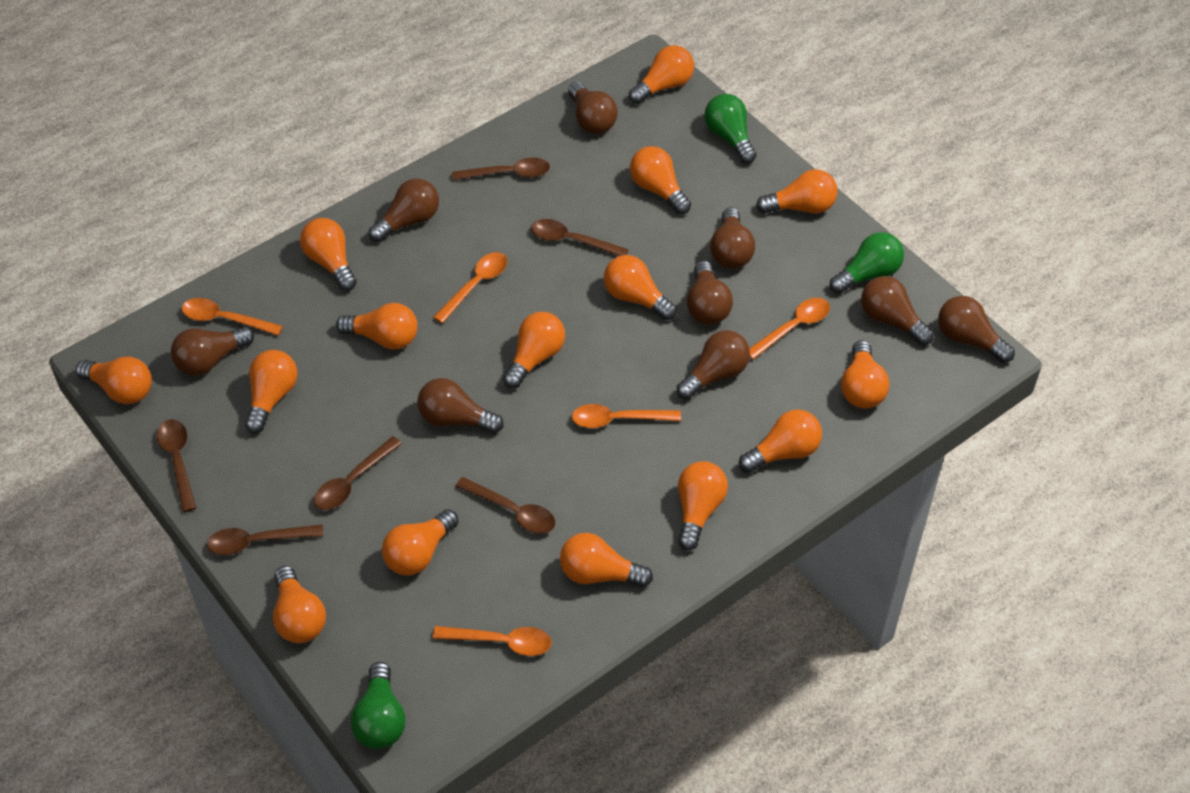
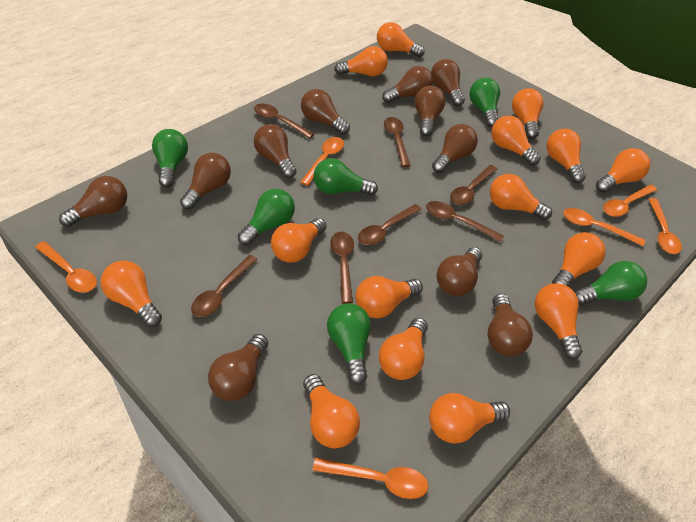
brown light bulb: [171,327,254,375] [369,179,439,242] [417,378,504,433] [568,82,618,134] [677,330,750,400] [687,261,733,324] [710,207,755,269] [861,276,934,345] [938,296,1015,363] = 9 -> [59,176,127,227] [180,153,231,209] [208,334,268,401] [254,124,296,178] [301,89,350,135] [382,66,433,103] [414,86,445,136] [431,59,465,106] [432,124,478,173] [437,247,482,296] [487,294,533,356] = 11
brown spoon: [157,419,196,512] [207,525,323,555] [314,436,402,510] [452,157,550,180] [455,477,556,534] [531,219,629,256] = 6 -> [191,255,258,317] [254,104,314,139] [330,232,354,304] [358,204,422,245] [384,117,411,167] [426,201,504,242] [450,165,497,205] = 7
green light bulb: [351,662,406,749] [704,94,757,164] [830,232,904,294] = 3 -> [152,129,188,187] [238,188,295,246] [313,158,378,196] [327,303,371,385] [469,77,500,127] [574,261,647,305] = 6
orange spoon: [182,298,283,336] [433,252,507,323] [433,626,551,656] [572,404,681,428] [750,298,830,360] = 5 -> [35,241,97,293] [300,137,344,186] [312,458,428,499] [563,208,645,246] [603,185,657,217] [648,198,682,254] = 6

